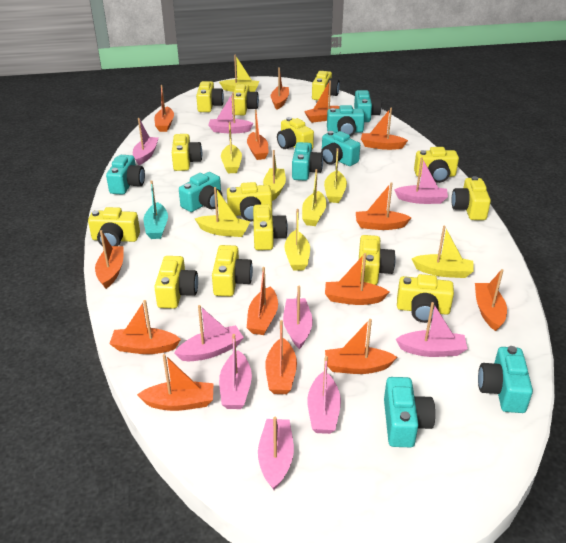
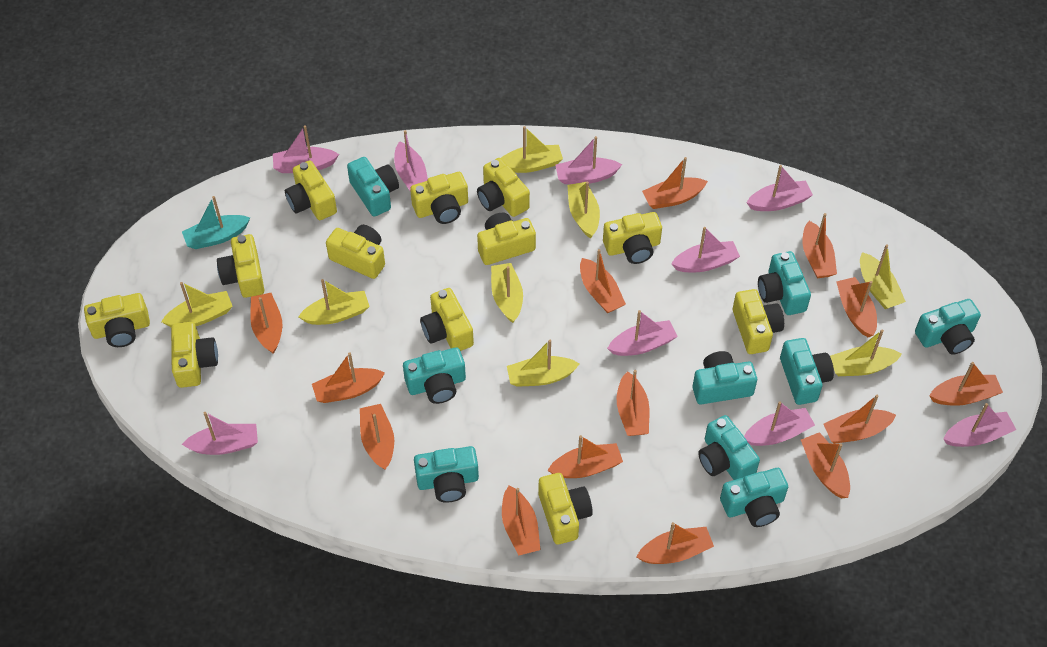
turquoise camera: [106,155,145,195] [179,172,223,212] [292,142,323,181] [321,131,360,166] [327,105,365,136] [354,90,382,122] [384,377,435,447] [478,346,533,413] = 8 -> [347,157,399,217] [403,347,466,404] [414,446,479,503] [692,351,757,405] [698,415,760,480] [720,468,788,527] [758,251,811,315] [780,338,834,405] [915,299,981,355] = 9
yellow camera: [88,207,140,246] [154,256,198,309] [172,134,202,171] [196,81,224,112] [212,245,253,296] [227,182,272,221] [232,84,259,115] [253,204,288,250] [277,117,314,149] [312,71,340,100] [359,235,396,285] [397,274,454,323] [414,147,459,183] [452,176,491,220] = 14 -> [84,293,150,347] [171,322,218,388] [217,234,264,298] [285,160,337,220] [326,225,385,279] [410,172,468,224] [420,288,474,351] [477,158,530,217] [477,213,536,265] [538,473,593,545] [603,212,662,264] [733,289,784,354] = 12

